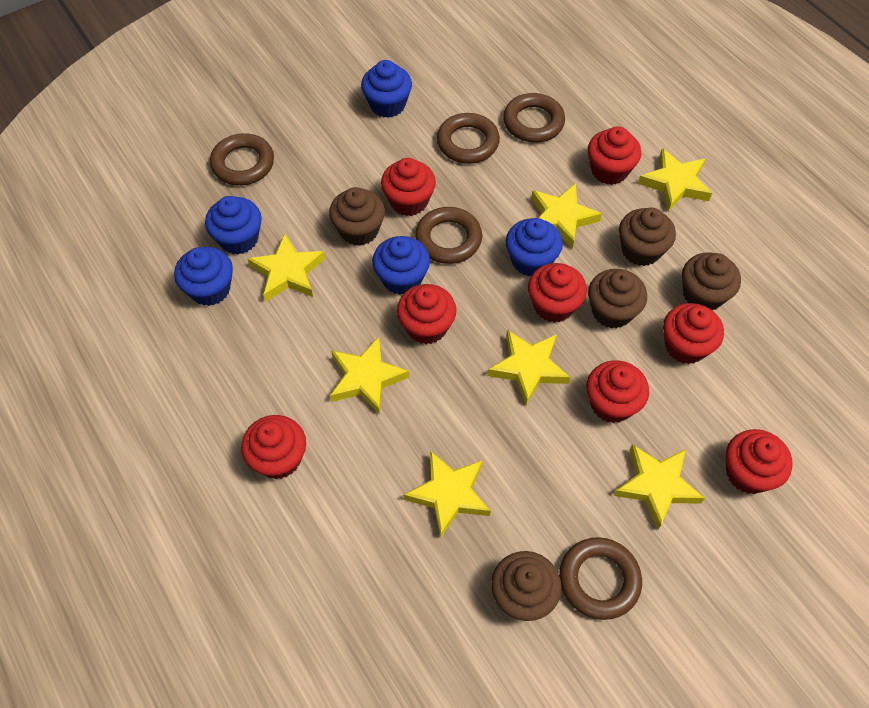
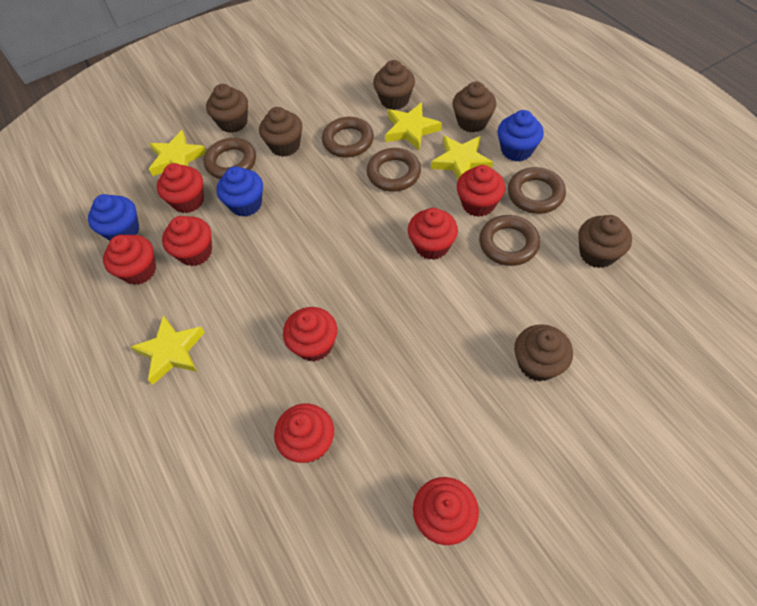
blue cupcake: [174,247,233,306] [205,196,262,254] [361,60,412,118] [372,236,430,295] [506,218,563,276] = 5 -> [88,194,139,241] [217,166,263,217] [497,110,544,162] = 3
brown cupcake: [329,187,385,246] [491,551,561,621] [588,269,647,329] [619,208,676,266] [682,252,741,310] = 5 -> [206,84,248,133] [259,107,302,157] [373,60,415,110] [452,82,496,132] [514,324,573,382] [578,215,632,268] = 6
yellow star: [248,233,325,302] [330,337,409,415] [403,451,491,538] [487,330,570,405] [531,183,602,249] [613,444,705,529] [638,148,712,212] = 7 -> [131,315,205,385] [149,130,206,176] [385,102,442,150] [431,136,493,180] = 4

